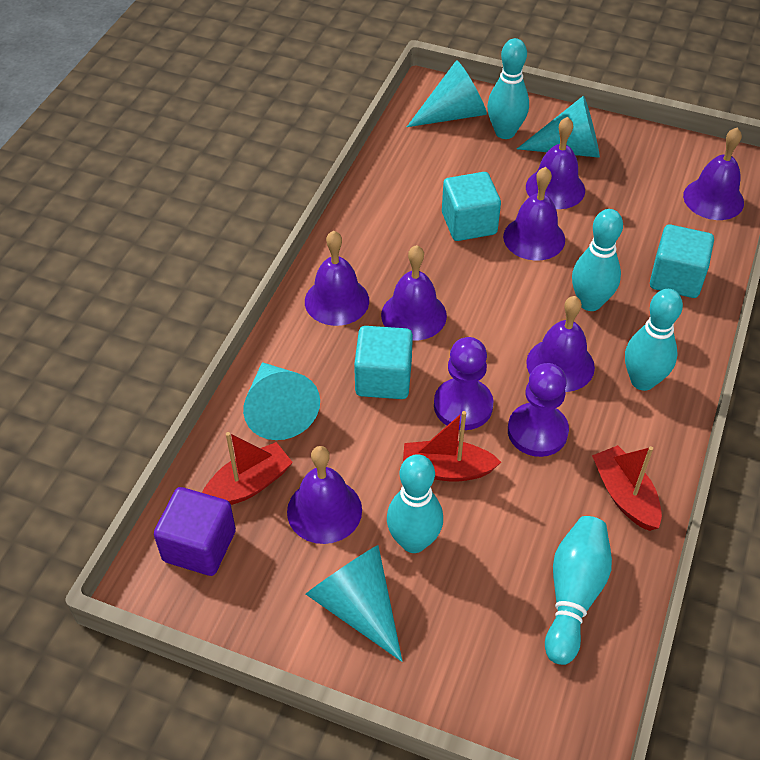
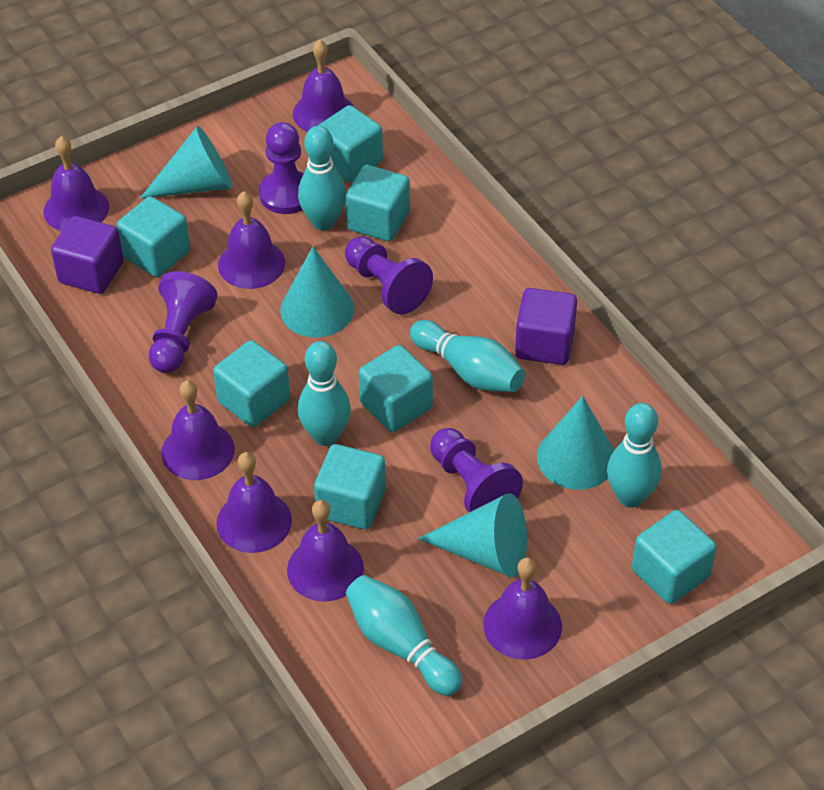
purple cube: [154,487,236,576] = 1 -> [51,216,124,294] [515,288,577,365] = 2
purple pawn: [434,337,493,430] [508,363,569,457] = 2 -> [149,271,217,373] [259,122,304,214] [345,236,433,314] [430,428,523,512] = 4
red boat: [202,432,293,505] [403,411,501,482] [592,445,662,531] = 3 -> none = 0
turquoise cube: [354,326,413,399] [442,172,501,241] [650,225,714,298] = 3 -> [117,196,190,277] [213,340,290,427] [314,444,386,529] [318,105,383,183] [345,165,410,241] [359,345,433,432] [632,510,717,604] = 7

